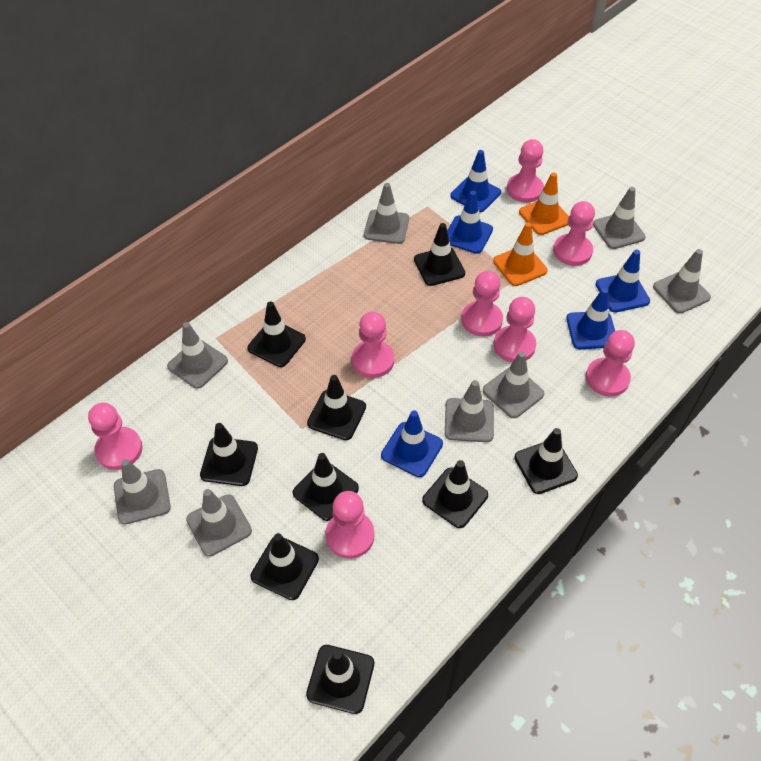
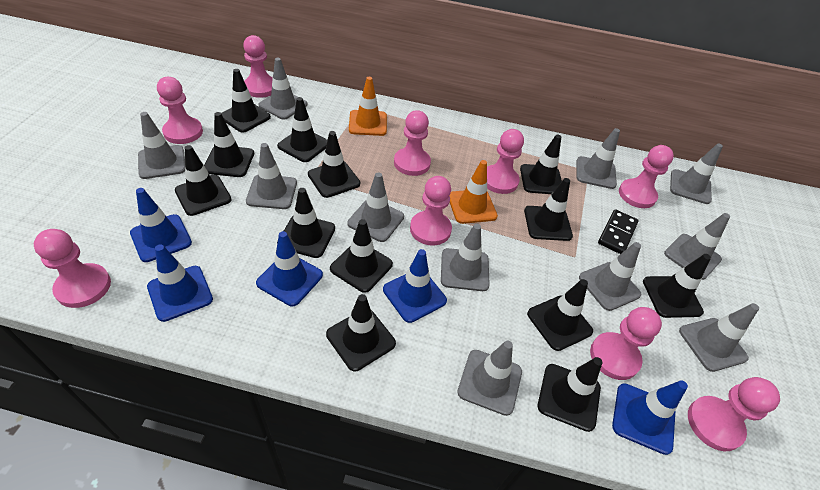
black domino: none = 0 -> [598,209,639,254] = 1
black traffic cone: [200,423,258,486] [247,302,306,367] [251,533,319,600] [292,453,359,521] [306,645,374,714] [307,375,366,440] [414,223,465,286] [422,460,488,528] [514,428,578,494] = 9 -> [175,145,232,216] [204,112,254,177] [221,69,271,133] [277,97,327,162] [277,188,335,258] [308,131,360,198] [326,294,396,371] [330,219,393,293] [520,134,562,194] [524,178,573,241] [527,279,593,351] [538,357,603,432] [643,254,711,318] = 13
grey traffic cone: [114,459,171,524] [167,322,228,389] [186,489,252,557] [364,183,409,244] [445,380,494,442] [483,351,544,418] [593,187,646,249] [653,249,711,314] = 8 -> [138,112,185,179] [246,143,297,209] [259,58,307,119] [348,172,404,242] [441,224,490,291] [457,341,522,416] [577,128,620,189] [579,242,642,311] [664,213,730,280] [670,143,723,204] [679,303,759,372] = 11
pink pawn: [88,403,143,470] [325,491,374,559] [352,312,394,378] [461,271,503,337] [493,297,536,363] [507,139,544,203] [553,201,595,266] [586,330,635,397] = 8 -> [34,229,111,308] [157,77,203,144] [243,35,273,98] [394,110,431,176] [410,176,452,246] [487,129,524,194] [590,307,662,380] [619,145,674,208] [688,377,780,451] = 9

